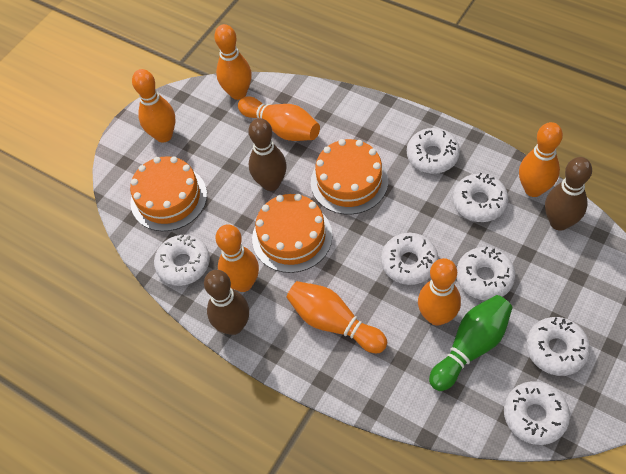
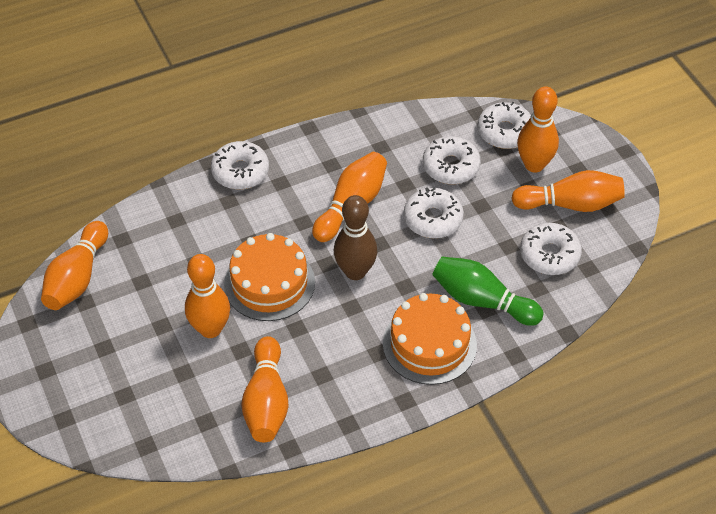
brown bowling pin: [204,270,249,335] [248,118,287,191] [545,157,592,231] = 3 -> [334,195,377,280] = 1
orange bowling pin: [132,69,176,143] [214,24,252,100] [216,224,259,292] [238,96,320,141] [287,281,387,353] [418,258,461,326] [519,122,563,197] = 7 -> [41,221,108,310] [185,254,230,338] [241,336,289,442] [312,152,387,242] [511,170,625,212] [517,87,559,173] = 6
orange cake: [130,156,207,231] [252,194,332,273] [311,139,388,214] = 3 -> [224,233,315,321] [383,293,477,385] = 2
white donut: [154,234,210,286] [381,233,438,285] [407,128,460,174] [453,173,508,222] [457,247,515,300] [504,381,570,445] [526,317,590,376] = 7 -> [211,141,269,189] [404,187,464,238] [423,136,481,184] [478,102,531,149] [520,223,582,275] = 5

